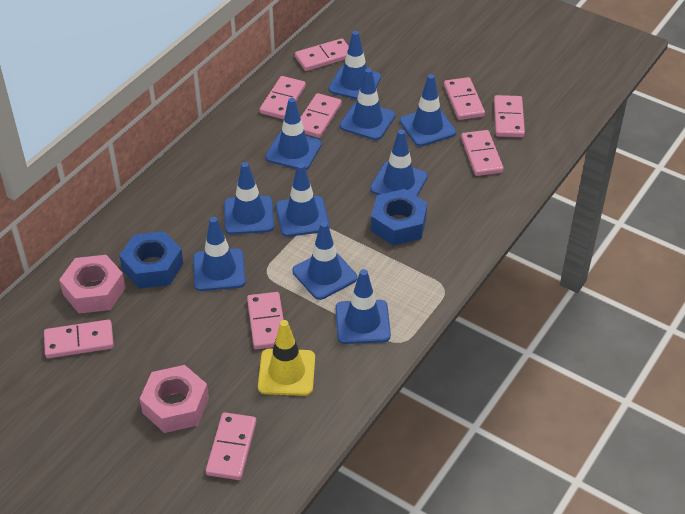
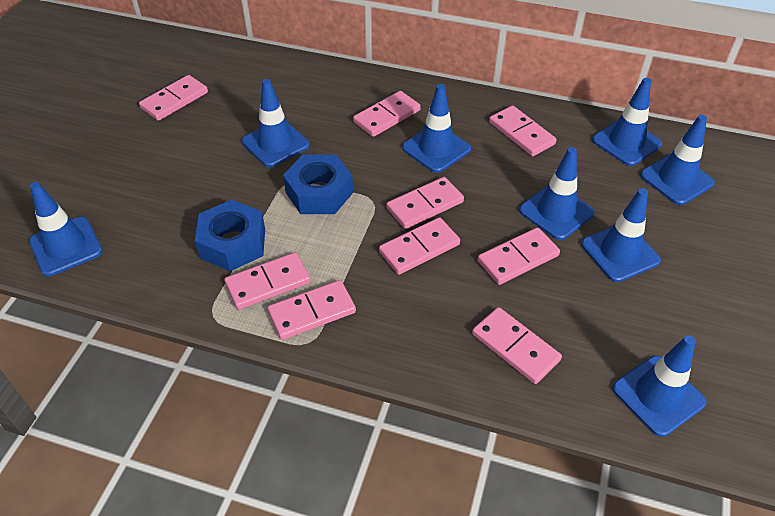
blue traffic cone: [193,217,246,291] [224,162,274,234] [265,98,322,170] [276,163,330,237] [292,221,357,300] [329,31,381,99] [336,269,391,344] [340,68,395,140] [370,130,428,196] [400,74,456,146] = 10 -> [29,182,103,276] [242,79,310,167] [402,84,471,173] [519,147,595,240] [581,188,661,282] [592,78,662,166] [612,336,706,437] [640,115,715,205] = 8
pink nut: [59,255,126,313] [140,365,209,433] = 2 -> none = 0
yellow traffic cone: [258,320,315,396] = 1 -> none = 0

